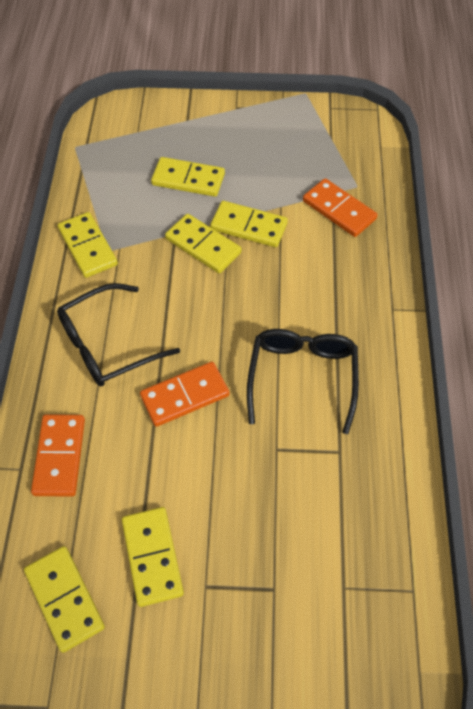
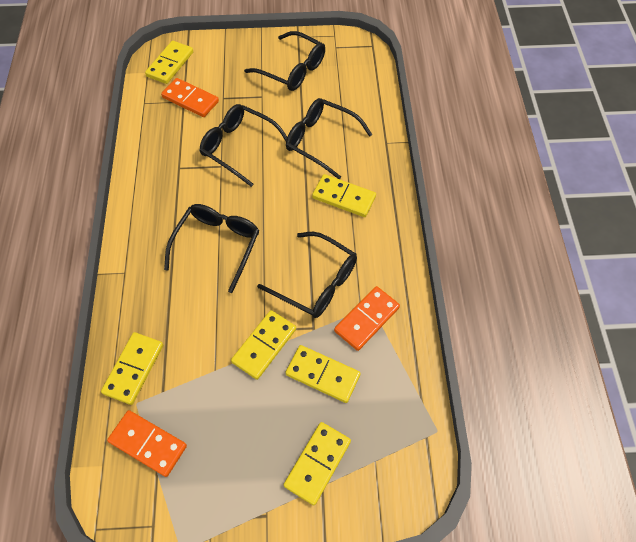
black glasses: [57,283,180,387] [247,329,359,434] = 2 -> [164,204,259,293] [199,104,287,187] [244,31,325,91] [257,232,357,318] [286,98,373,179] = 5

